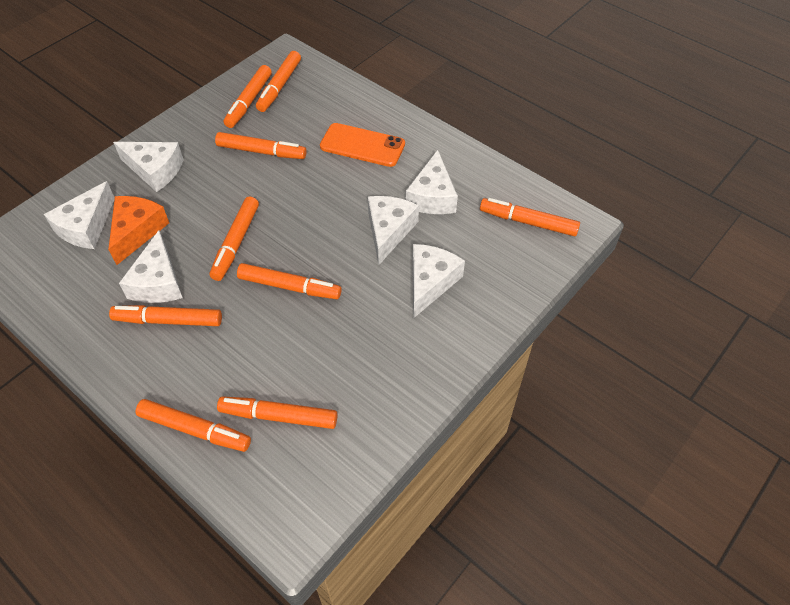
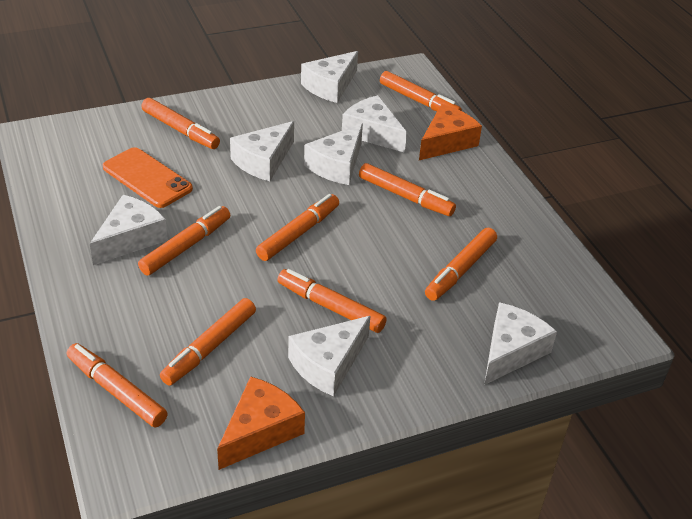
orange cheese: [108,196,169,265] = 1 -> [217,376,305,470] [419,104,482,160] = 2
white cheese: [44,181,115,249] [113,142,184,192] [119,230,183,303] [368,196,419,265] [405,150,458,214] [412,244,465,318] = 6 -> [90,195,168,265] [230,121,294,181] [288,316,371,396] [301,51,358,103] [304,124,363,185] [342,95,407,153] [484,302,557,385] = 7

